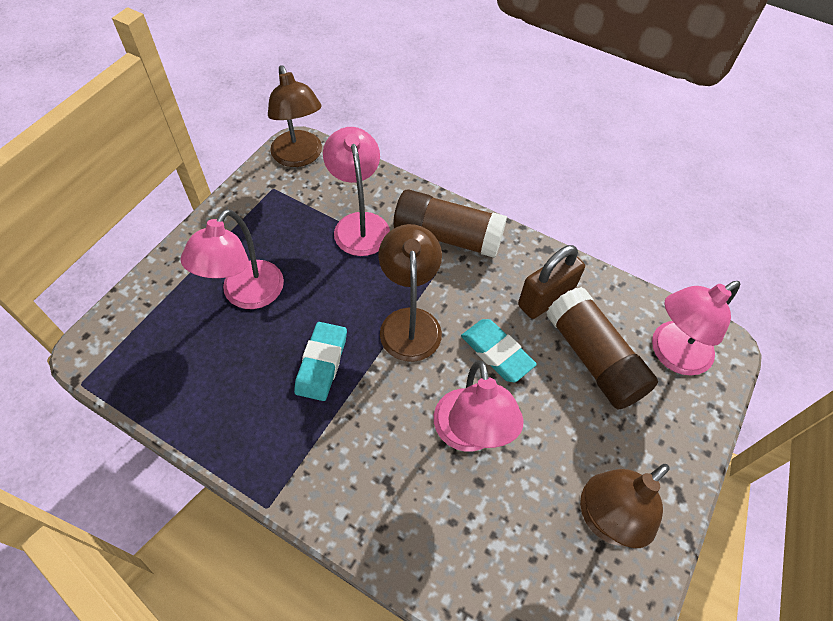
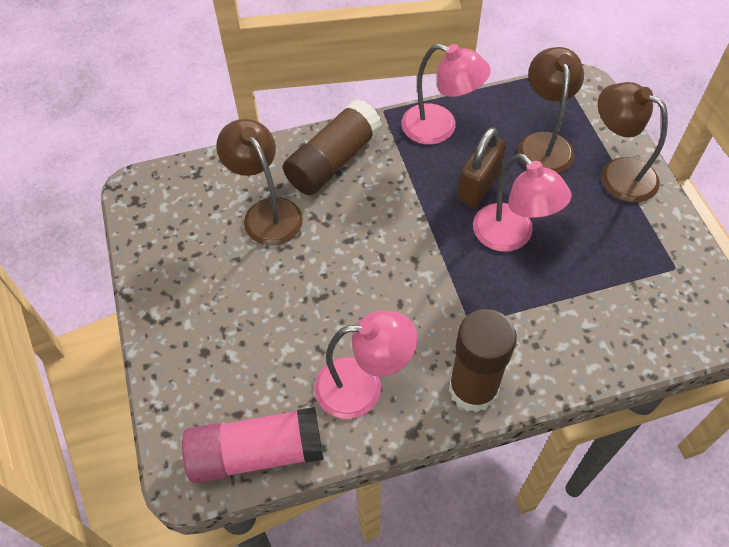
pink glue stick: none = 0 -> [182,407,323,483] = 1
pink lamp: [180,209,284,309] [323,127,390,256] [434,360,524,451] [652,281,741,375] = 4 -> [314,311,418,419] [401,44,491,145] [473,153,571,252] = 3
turquoise eraser: [294,322,347,401] [461,319,537,382] = 2 -> none = 0

